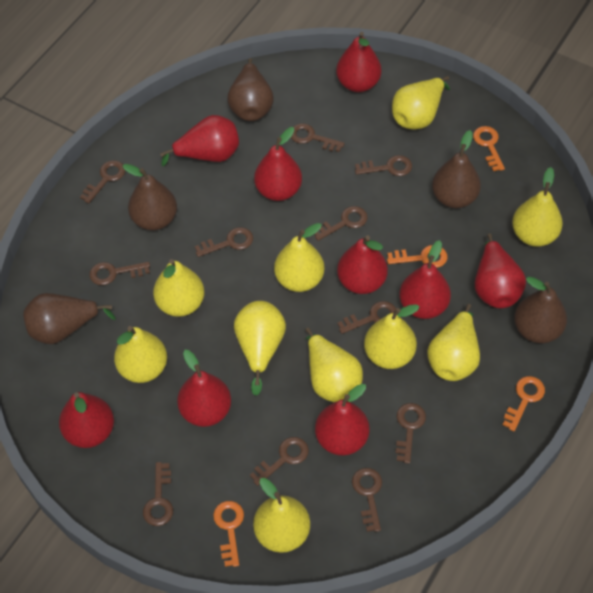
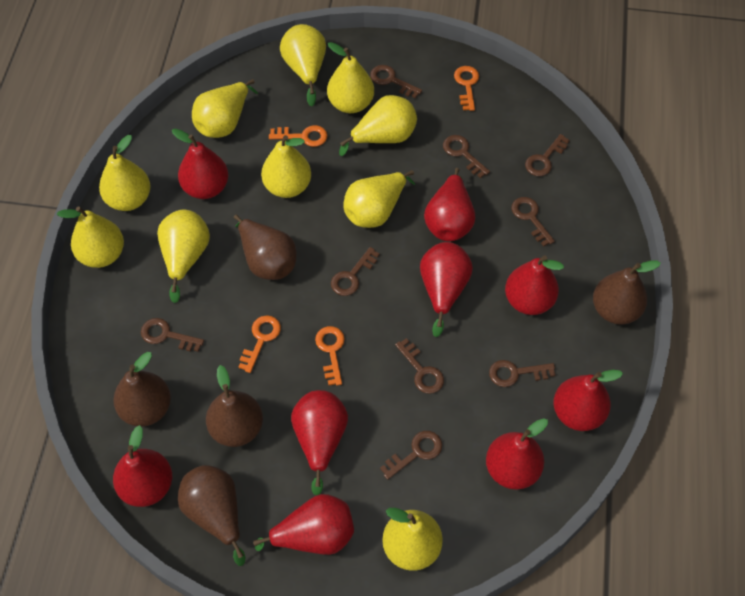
brown key: [80,160,126,204] [89,262,150,285] [143,462,173,526] [195,227,253,257] [250,437,309,486] [291,123,345,152] [314,206,368,241] [337,301,396,334] [352,468,382,532] [355,155,412,176] [395,403,426,464] = 11 -> [141,318,204,352] [331,247,380,296] [370,65,422,98] [380,431,442,480] [395,338,444,394] [443,135,490,178] [489,360,555,387] [511,197,555,247] [525,134,570,176] = 9

